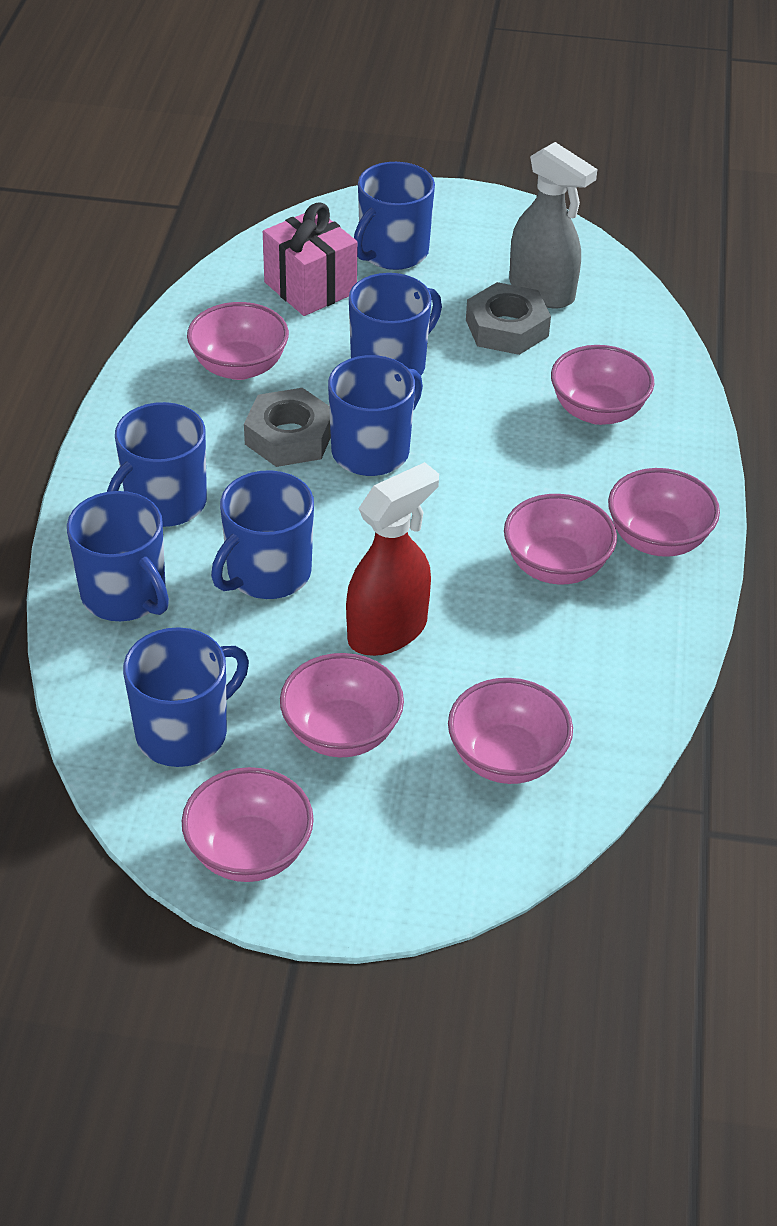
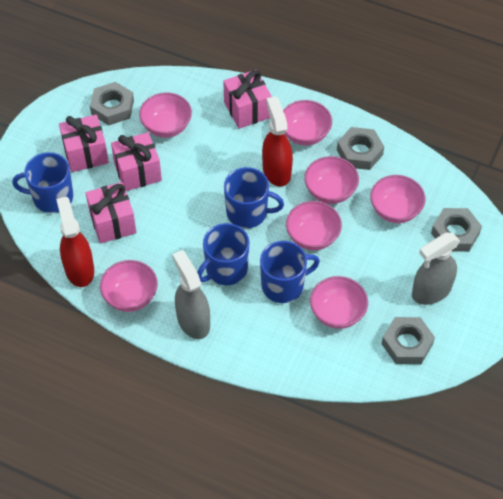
blue mug: [67,491,169,621] [107,402,207,527] [123,627,249,767] [211,470,314,599] [328,355,423,476] [349,273,442,375] [354,162,435,270] = 7 -> [12,152,73,213] [197,223,250,285] [224,167,284,228] [260,241,320,303] = 4
grey nut: [244,388,331,467] [466,282,551,355] = 2 -> [90,82,134,125] [337,127,384,170] [382,317,435,364] [431,208,482,252] = 4
grey spray bottle: [509,142,597,308] = 1 -> [172,250,210,339] [412,232,460,305] = 2
pink gift: [263,202,358,316] = 1 -> [59,115,109,172] [86,182,137,244] [111,132,162,191] [223,70,272,129] = 4
red spray bottle: [346,462,439,656] = 1 -> [56,196,94,287] [262,96,293,187] = 2

